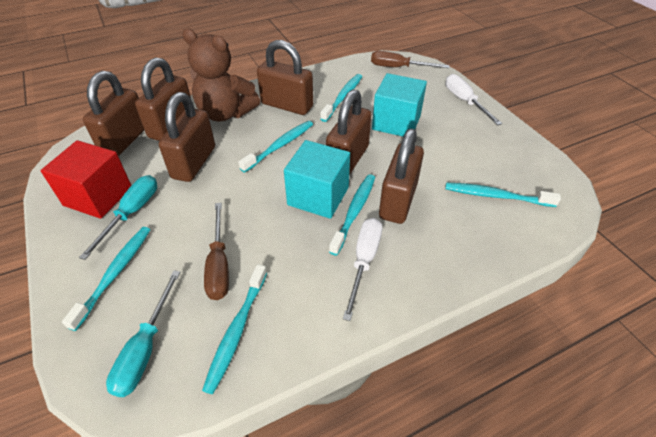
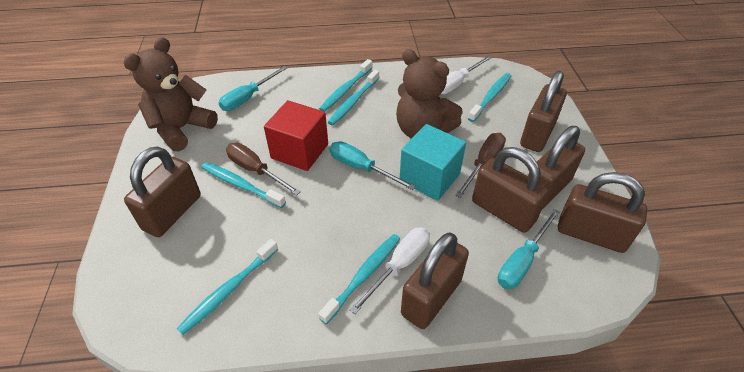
brown teddy bear: [182,28,260,121] = 1 -> [124,37,218,151] [396,49,463,139] = 2
turquoise cube: [284,140,350,219] [372,73,427,137] = 2 -> [400,124,466,201] = 1
turquoise screwdriver: [79,175,157,260] [106,270,180,397] = 2 -> [219,66,287,111] [330,141,416,190] [498,209,560,289] = 3

